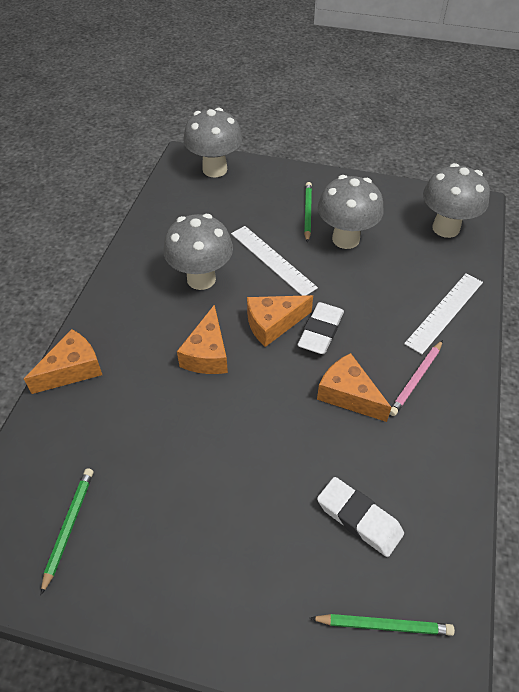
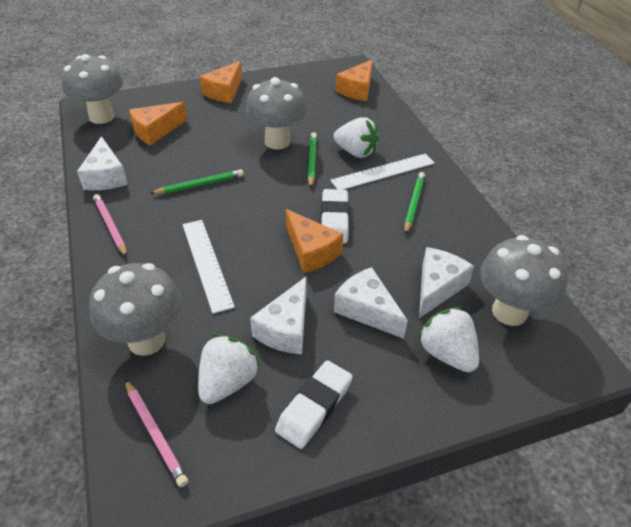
pink pencil: [390,340,443,416] = 1 -> [93,194,127,257] [125,379,188,488] = 2
white cheese: none = 0 -> [77,136,128,190] [250,277,306,354] [334,267,408,339] [419,247,474,318] = 4
white strawberry: none = 0 -> [198,334,260,404] [333,117,379,158] [417,307,479,372] = 3

